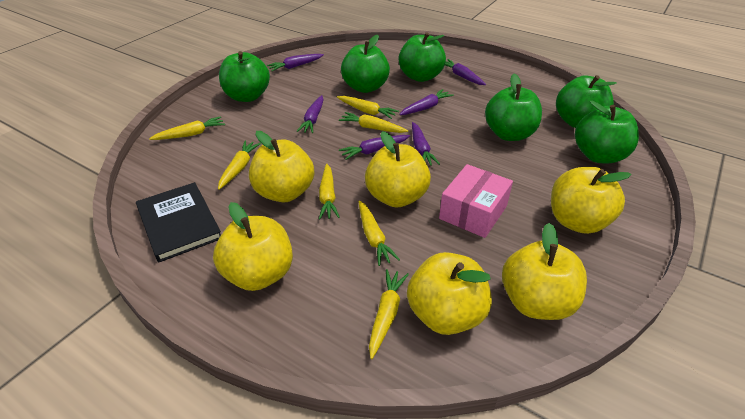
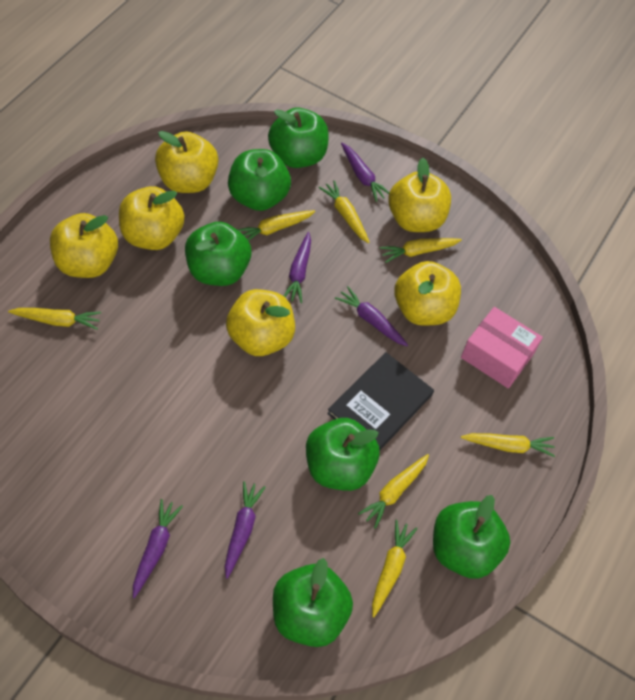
purple carrot: [267,54,324,71] [297,95,324,133] [339,135,410,160] [399,89,454,115] [412,122,440,166] [445,59,486,85] = 6 -> [133,499,183,598] [225,481,266,579] [284,232,311,303] [335,286,408,346] [341,143,390,202] = 5

